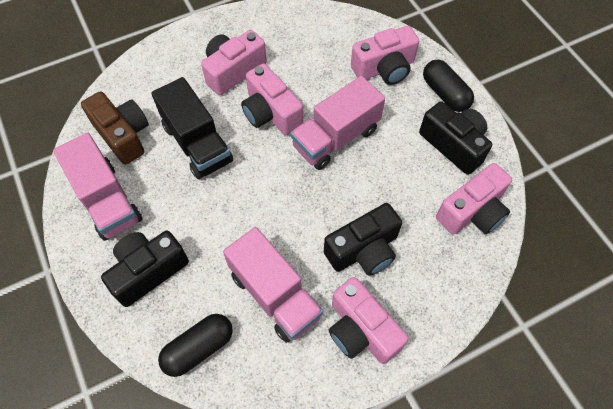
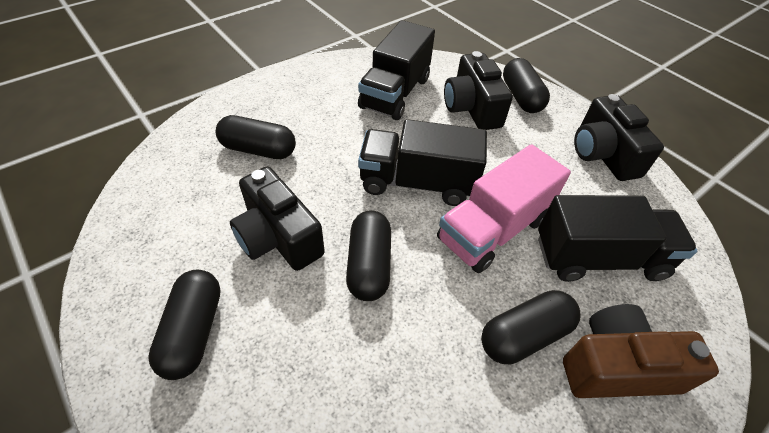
black capsule: [158,314,233,377] [423,60,474,112] = 2 -> [148,270,221,380] [216,115,296,159] [346,210,391,301] [481,290,580,364] [503,58,550,113] = 5
black truck: [151,77,233,179] = 1 -> [358,20,435,120] [358,119,487,206] [538,195,697,282] = 3
pink camera: [201,30,267,95] [241,64,303,135] [329,277,409,364] [351,26,419,85] [436,163,512,235] = 5 -> none = 0
pink truck: [53,132,143,241] [223,227,323,343] [291,76,385,170] = 3 -> [437,144,571,273] = 1

